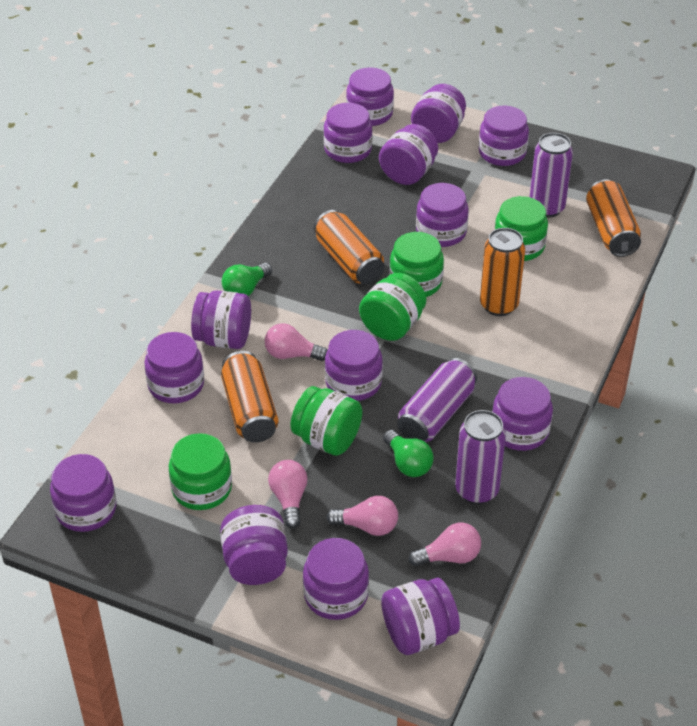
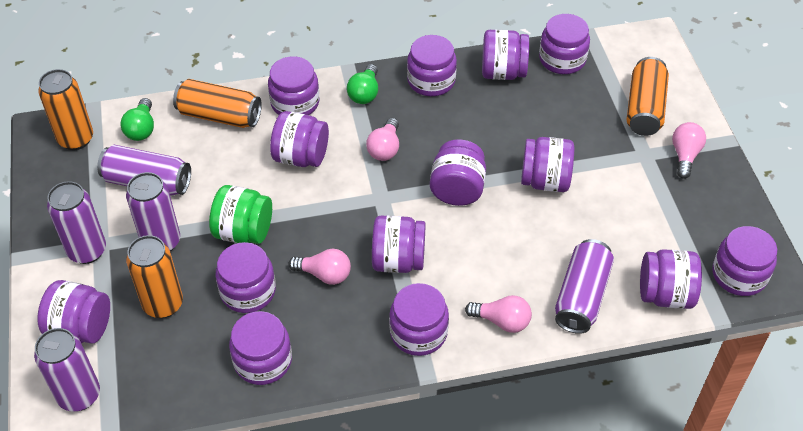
green jar: [169,433,232,510] [291,386,362,456] [359,273,426,341] [389,232,444,297] [495,196,548,261] = 5 -> [209,185,272,244] = 1
purple can: [397,358,477,442] [455,410,506,504] [530,133,573,218] = 3 -> [34,328,100,412] [47,181,106,264] [97,145,191,196] [126,172,180,251] [555,239,614,334] = 5

